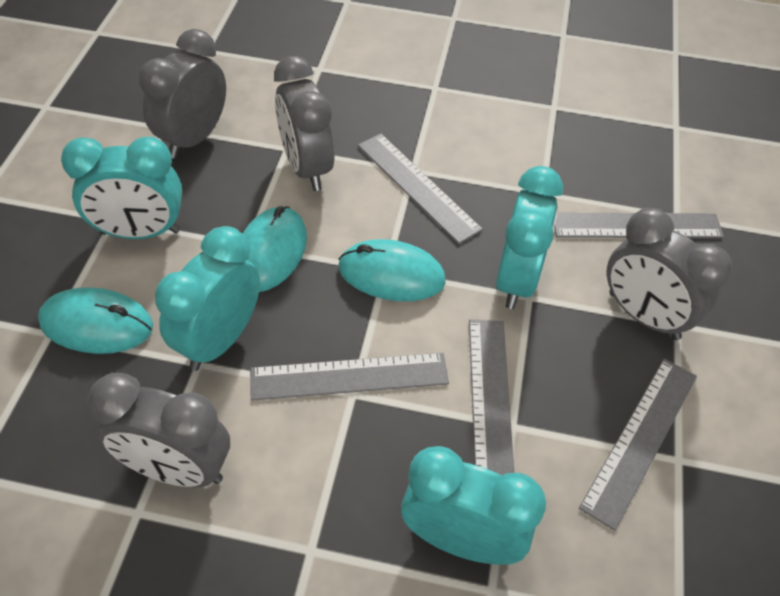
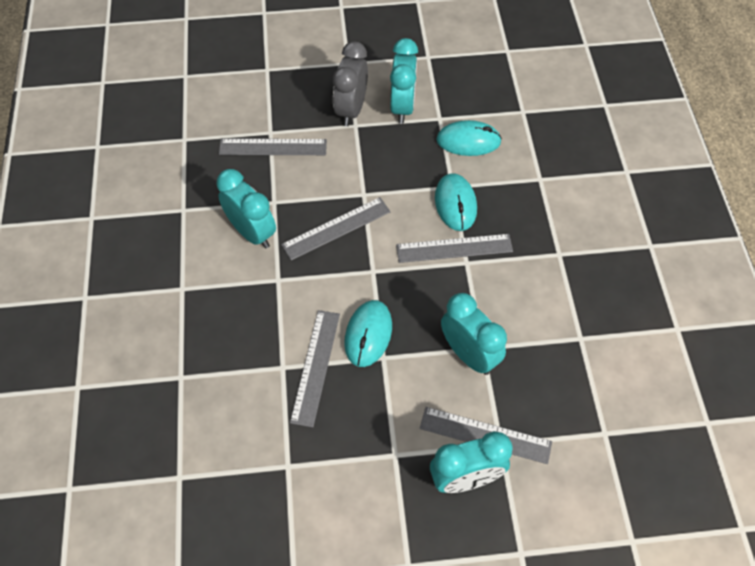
grey clock: [87,373,230,487] [139,29,226,158] [274,56,335,191] [607,208,732,340] = 4 -> [333,41,368,126] = 1

